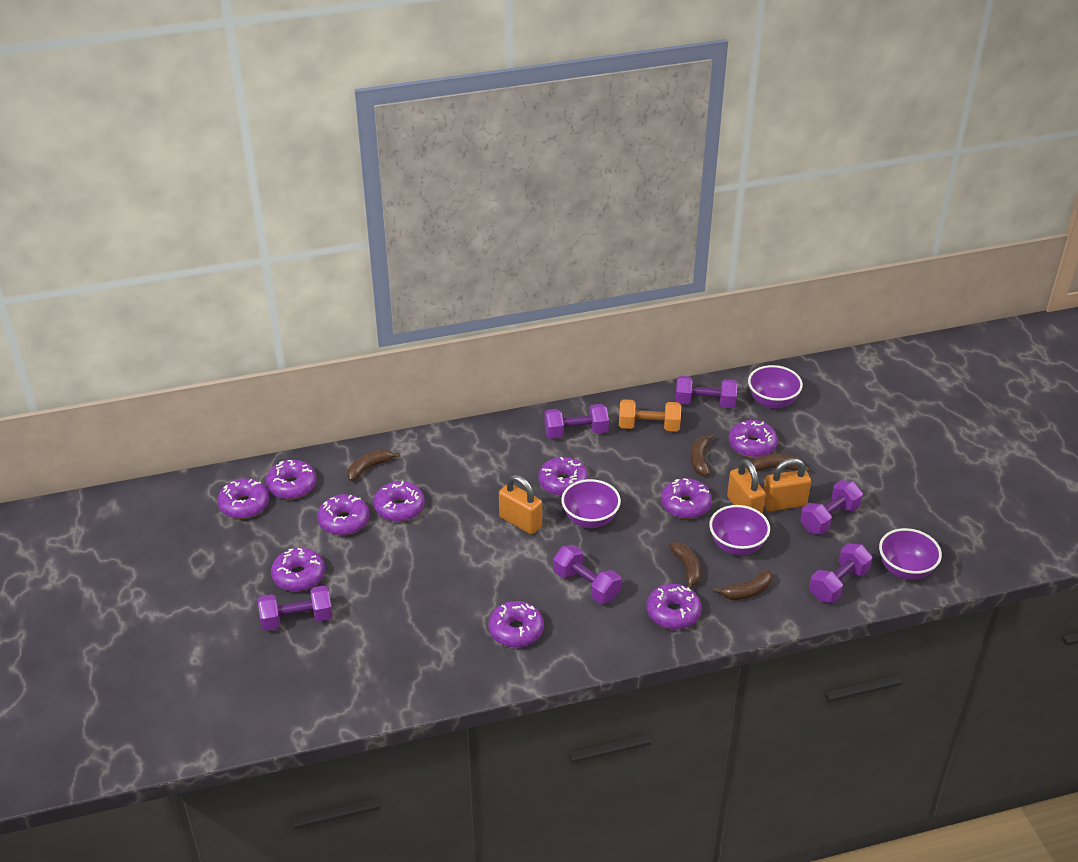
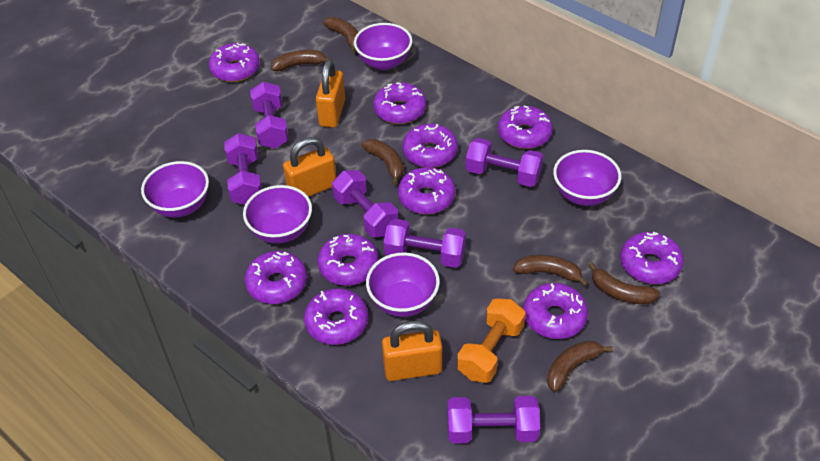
brown banana: [347,449,400,481] [669,542,701,589] [690,434,714,476] [713,569,773,600] [751,454,810,472] = 5 -> [271,50,332,72] [323,17,358,53] [361,139,404,185] [513,255,588,287] [547,341,612,392] [589,262,660,304] = 6
purple bowl: [561,479,621,528] [709,505,770,555] [748,365,803,409] [879,528,942,580] = 4 -> [141,161,209,218] [243,185,312,244] [354,23,413,70] [366,252,440,317] [553,150,621,206] = 5

